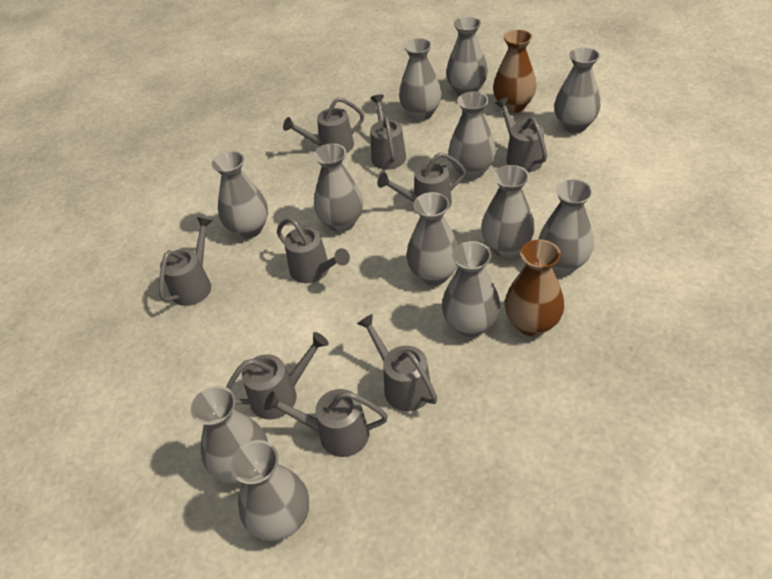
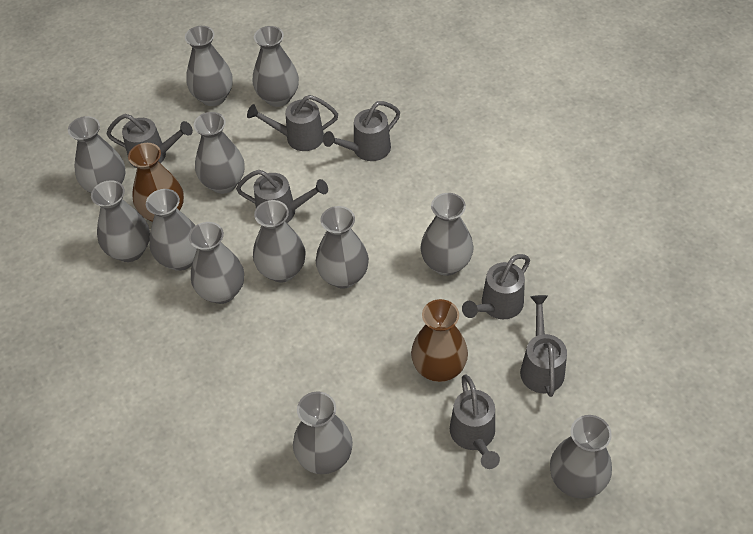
grey watering can: [159,217,212,306] [226,332,329,419] [264,389,388,457] [277,218,350,283] [283,97,364,153] [357,314,437,411] [370,94,406,169] [377,152,466,210] [495,97,547,172] = 9 -> [107,114,193,168] [236,170,328,223] [247,95,338,151] [323,101,400,161] [450,374,500,469] [462,254,530,319] [520,295,567,397] = 7

